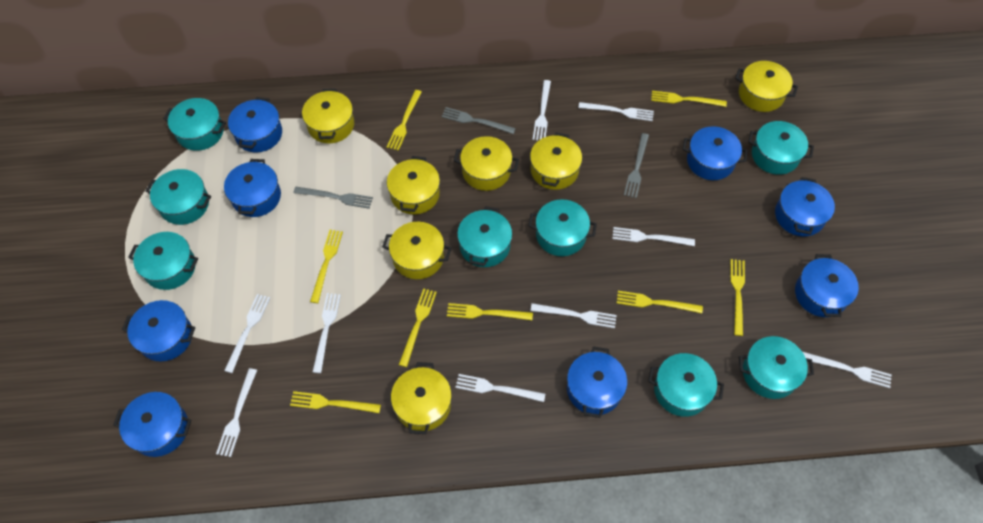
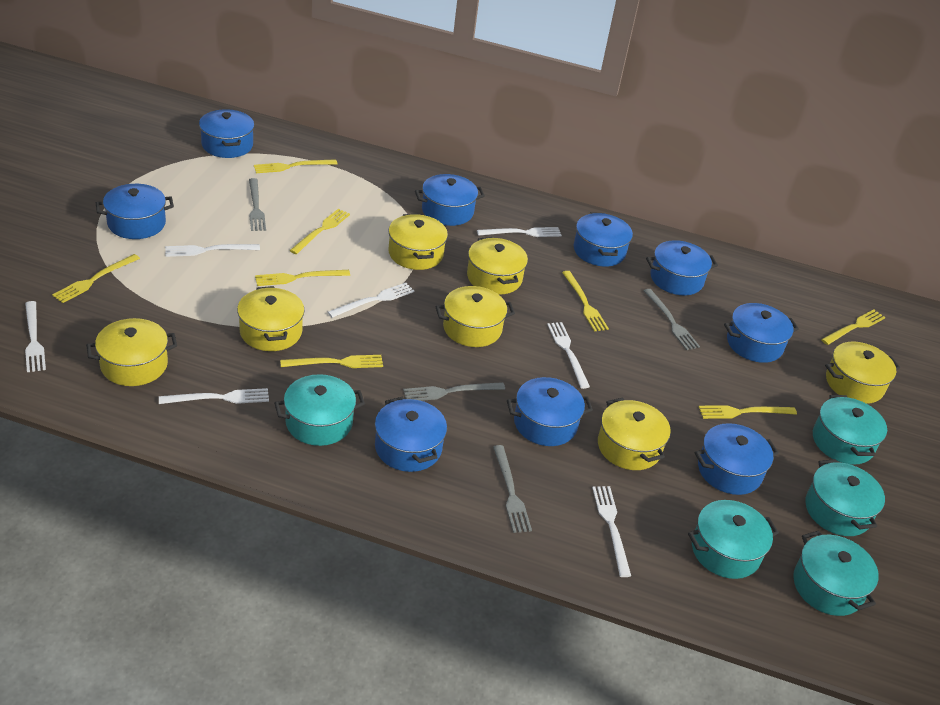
blue pot: [113,392,191,457] [122,300,195,361] [224,159,281,217] [228,97,282,153] [567,346,627,418] [682,126,748,180] [775,177,835,237] [795,254,859,317] = 8 -> [96,184,174,239] [199,109,254,158] [375,397,447,472] [415,174,485,226] [507,377,593,446] [574,212,633,267] [646,240,718,295] [694,423,779,495] [724,303,799,363] = 9
grey fork: [293,187,373,209] [441,107,516,134] [624,133,649,198] = 3 -> [249,178,266,231] [403,382,505,401] [493,445,532,533] [644,289,700,350] = 4
turquoise pot: [128,232,198,290] [146,169,211,225] [163,98,226,151] [457,206,512,267] [528,199,597,256] [648,353,724,417] [739,336,814,399] [748,121,814,175] = 8 -> [274,374,365,446] [688,500,779,579] [793,530,879,616] [805,459,885,536] [813,395,887,465] = 5
white fork: [216,368,257,457] [224,294,270,373] [313,293,341,373] [455,374,545,402] [530,303,617,328] [533,80,551,140] [578,102,654,121] [612,227,695,246] [803,352,892,388] = 9 -> [25,301,46,372] [159,388,269,404] [165,244,260,257] [328,283,414,318] [477,227,562,237] [547,322,590,389] [592,486,631,577] = 7

